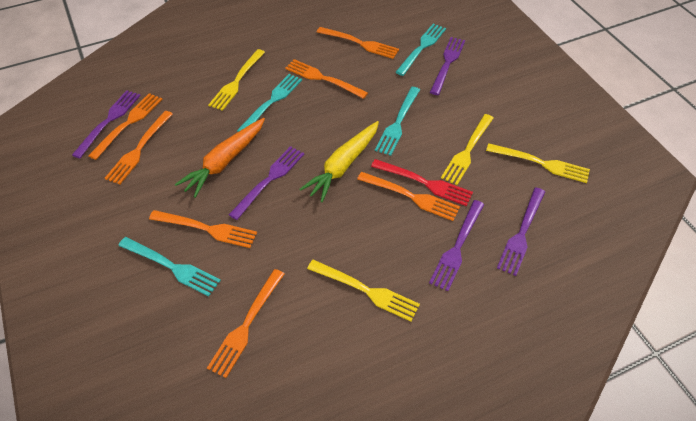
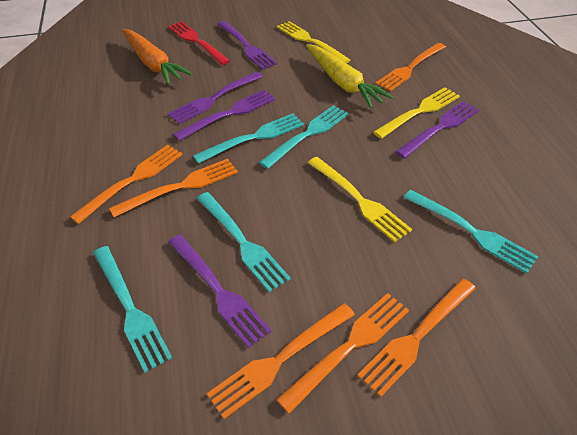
orange fork: [88,93,163,160] [105,111,173,185] [149,210,257,248] [207,269,284,378] [285,59,368,99] [317,27,399,59] [357,172,460,221] = 7 -> [70,145,183,224] [109,159,238,217] [207,303,355,419] [276,293,409,414] [357,278,476,397] [376,43,446,91] = 6
turquoise fork: [118,237,221,296] [237,74,302,132] [375,87,420,156] [396,24,446,76] = 4 -> [93,246,172,373] [193,113,304,164] [197,192,291,292] [259,105,349,169] [403,190,539,274] = 5
yellow fork: [208,49,265,111] [307,260,420,321] [441,114,493,185] [486,143,590,183] = 4 -> [277,21,350,63] [308,157,412,242] [373,87,460,139] = 3

